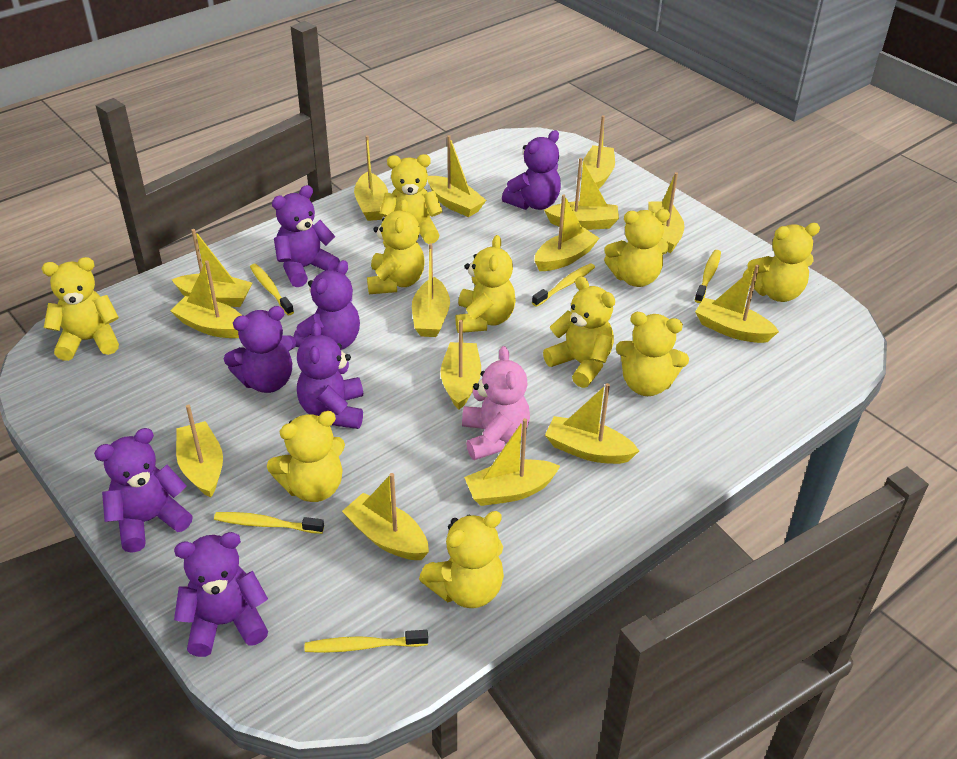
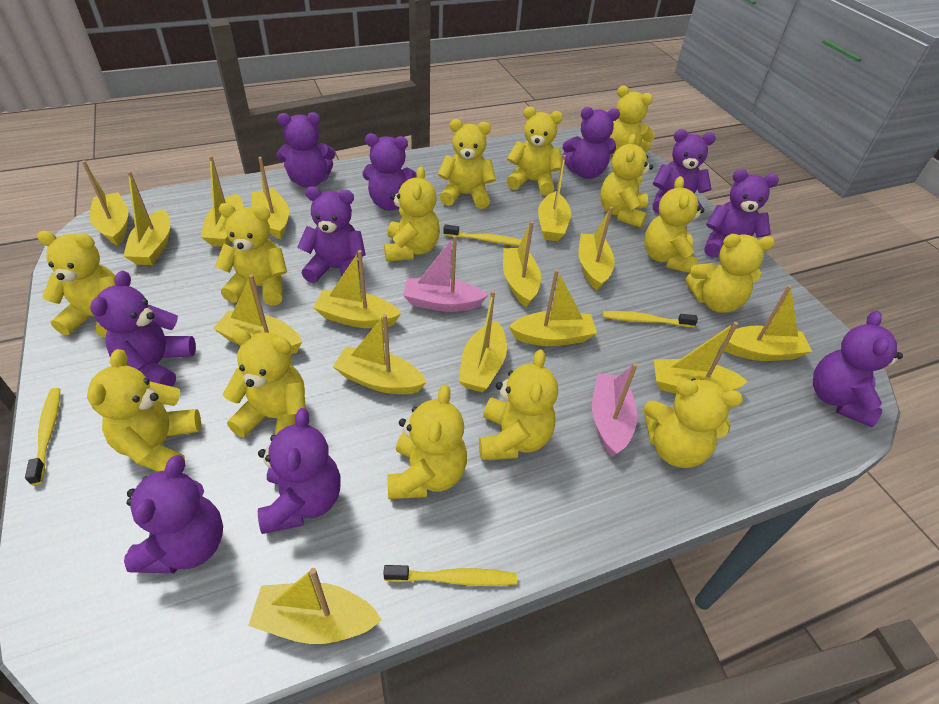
pink boat: none = 0 -> [403,235,488,312] [592,363,638,456] = 2
pink teddy bear: [462,346,530,460] = 1 -> none = 0
purple teddy bear: [94,428,193,553] [174,532,268,657] [224,306,296,393] [272,185,340,287] [293,260,360,350] [297,322,363,429] [502,130,561,210] = 7 -> [90,271,196,387] [124,455,223,573] [258,408,340,534] [277,112,335,188] [297,186,366,283] [363,133,417,211] [562,107,620,179] [653,129,716,213] [705,169,779,257] [813,311,903,427] = 10
yellow teddy bear: [42,257,119,361] [267,411,345,502] [367,199,424,294] [379,154,443,244] [419,511,504,608] [455,235,516,333] [543,276,615,388] [604,209,670,287] [616,312,689,396] [743,223,820,302] = 10 -> [37,231,115,338] [87,349,201,471] [215,203,287,306] [223,328,306,437] [384,166,440,261] [387,385,467,499] [438,119,496,209] [479,349,558,460] [507,107,563,195] [600,134,653,228] [609,86,655,155] [644,176,705,273] [644,379,743,468] [686,234,775,313] = 14
yellow toothbrush: [214,512,324,534] [250,264,294,315] [305,630,428,653] [532,263,595,307] [695,250,721,303] = 5 -> [25,388,60,485] [383,565,517,586] [443,224,522,246] [602,311,698,327] = 4

